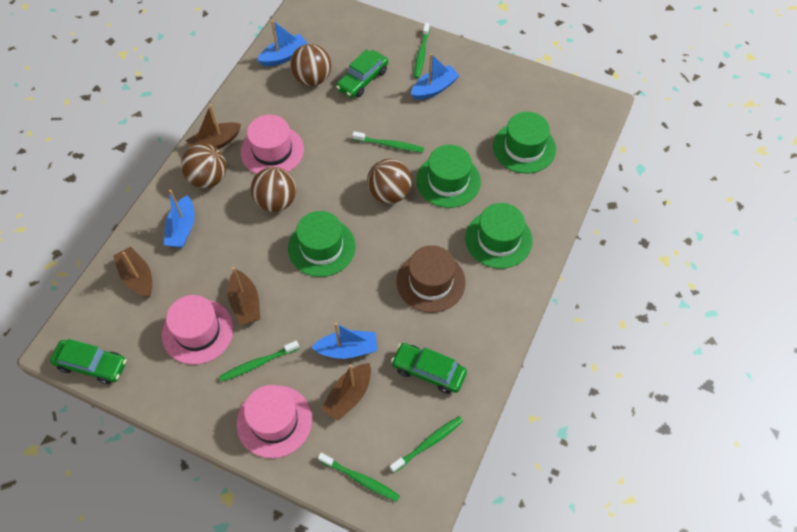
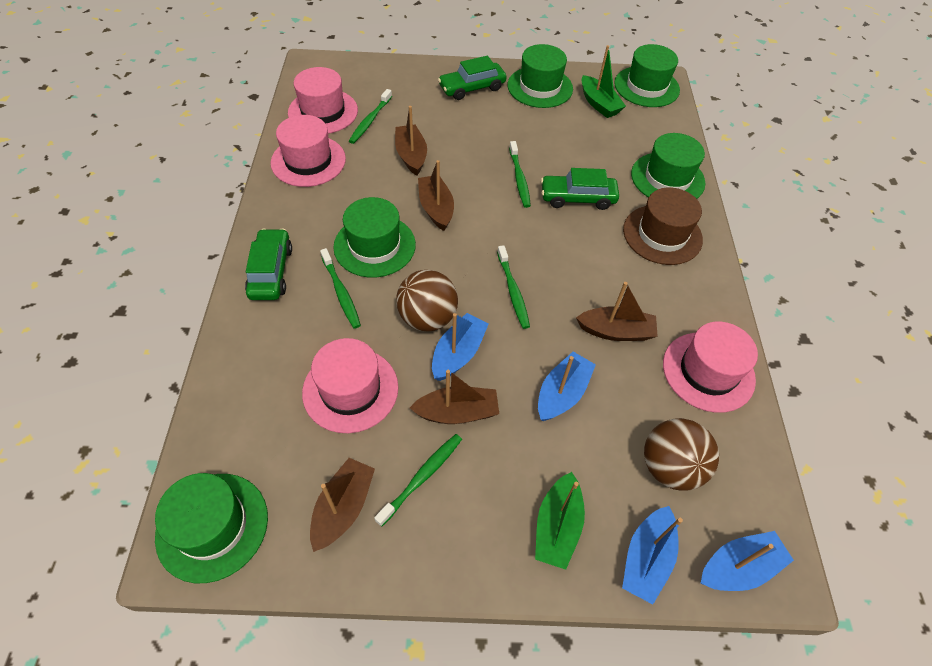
brown ball: [181,144,227,188] [251,167,296,212] [290,44,331,86] [367,159,412,204] = 4 -> [396,270,458,332] [644,418,719,491] = 2
brown boat: [113,246,152,298] [186,104,241,149] [227,267,260,325] [321,363,371,421] = 4 -> [310,458,375,552] [395,106,427,176] [410,370,499,424] [418,160,454,231] [576,282,658,341] = 5
green boat: none = 0 -> [535,472,585,570] [582,45,626,118] = 2
green hat: [288,211,356,277] [416,145,481,208] [465,203,533,269] [493,112,556,174] = 4 -> [155,473,268,583] [333,197,416,278] [508,44,573,108] [614,44,680,107] [631,133,705,199] = 5
pink hat: [162,295,234,364] [237,385,312,458] [241,115,304,174] = 3 -> [270,115,346,187] [288,67,358,134] [302,338,398,433] [663,322,758,413] = 4

